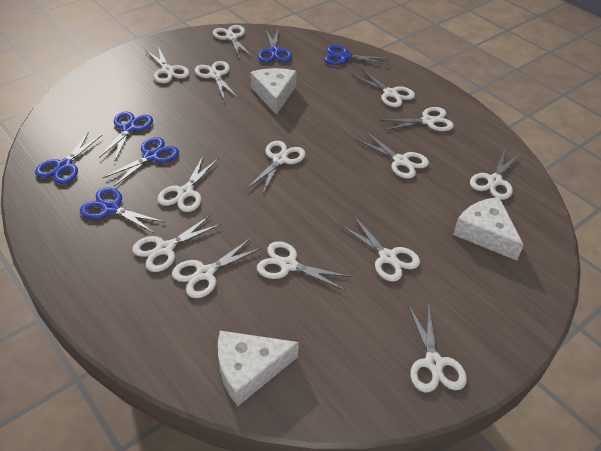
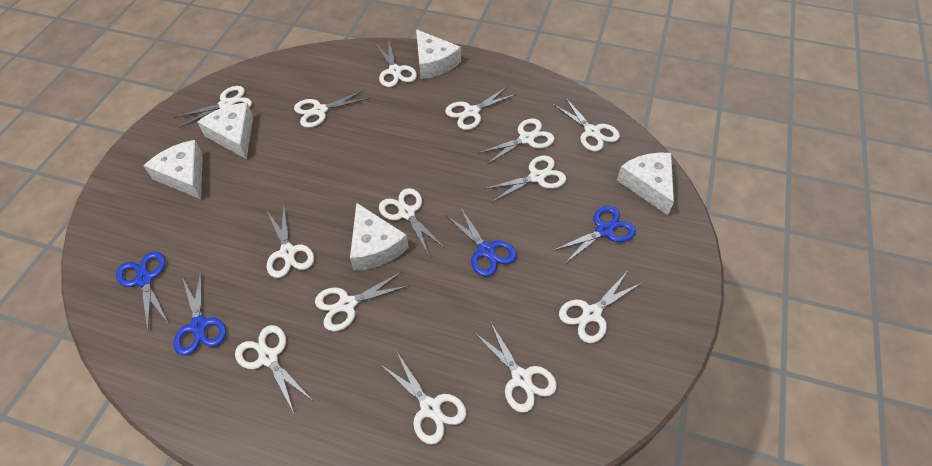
blue scissors: [35,132,102,184] [80,187,164,233] [99,111,153,160] [103,137,179,187] [258,30,292,62] [324,45,389,65] = 6 -> [116,252,169,331] [174,271,226,356] [446,207,517,277] [552,206,636,263] = 4
white cheese: [218,331,299,406] [250,68,297,115] [453,197,524,261] = 3 -> [143,140,203,199] [197,102,253,159] [350,203,409,271] [416,29,461,79] [617,153,674,215] = 5

